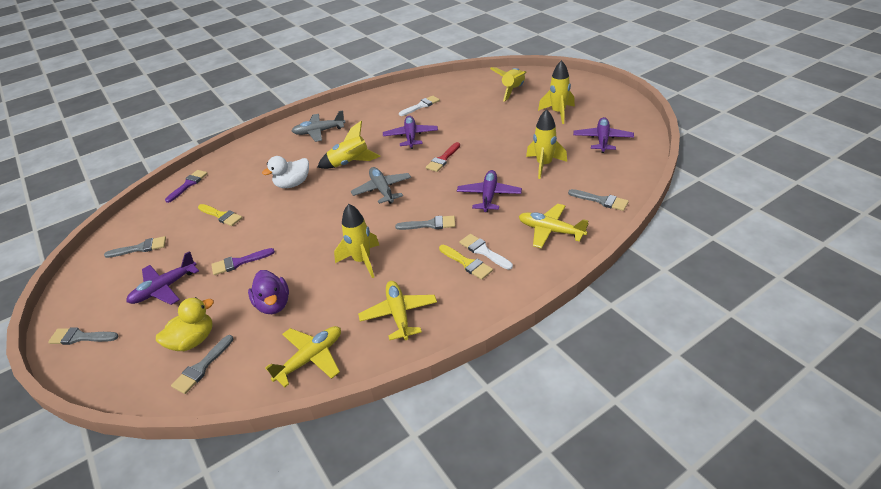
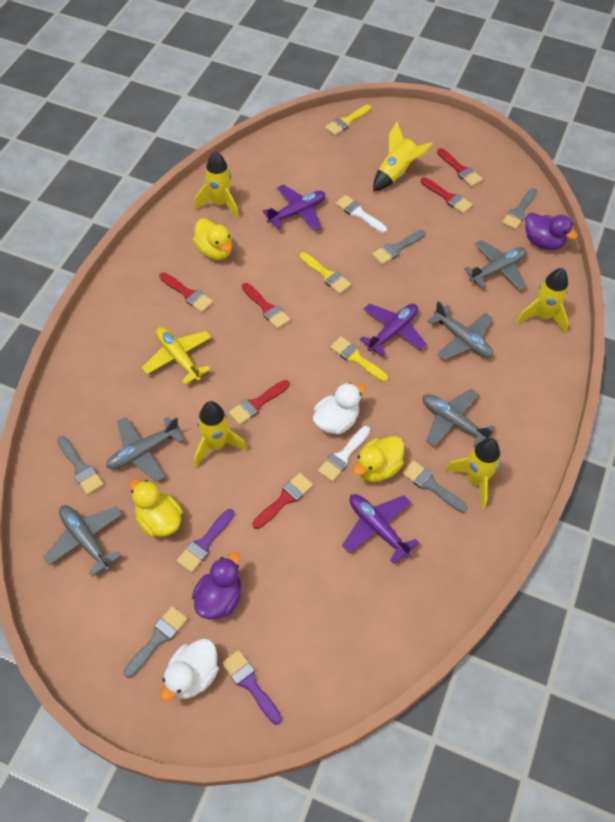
grey plane: [292,111,346,142] [351,167,411,204] = 2 -> [43,505,123,577] [106,417,184,482] [423,389,495,448] [428,301,493,360] [464,240,527,290] = 5
purple duck: [248,270,289,314] = 1 -> [192,552,241,619] [525,212,578,250] = 2
purple plane: [126,251,199,305] [383,116,438,149] [457,170,522,212] [573,117,634,153] = 4 -> [263,184,325,231] [342,494,419,564] [360,303,427,357] = 3
red brush: [426,142,460,172] = 1 -> [159,273,213,312] [229,380,289,425] [242,283,290,329] [253,473,313,529] [421,177,473,214] [437,148,483,187] = 6
white duck: [262,156,309,188] = 1 -> [160,638,219,702] [313,383,366,435] = 2
yellow brush: [198,204,242,226] [439,245,493,280] = 2 -> [300,252,351,294] [325,105,371,136] [330,336,388,382] = 3
yellow duck: [156,297,214,351] = 1 -> [130,479,183,537] [193,218,232,260] [353,436,404,482] = 3
yellow plane: [265,326,341,387] [358,281,437,340] [519,204,589,248] = 3 -> [142,327,211,385] = 1

